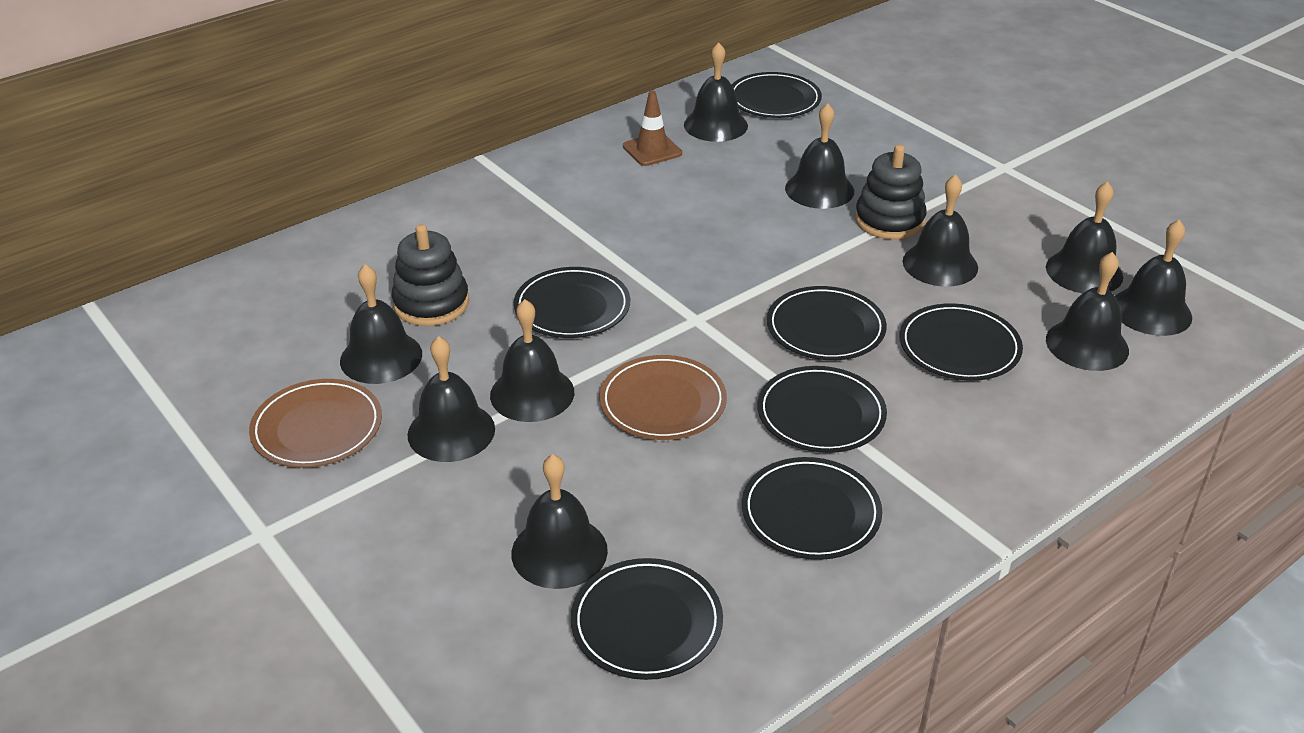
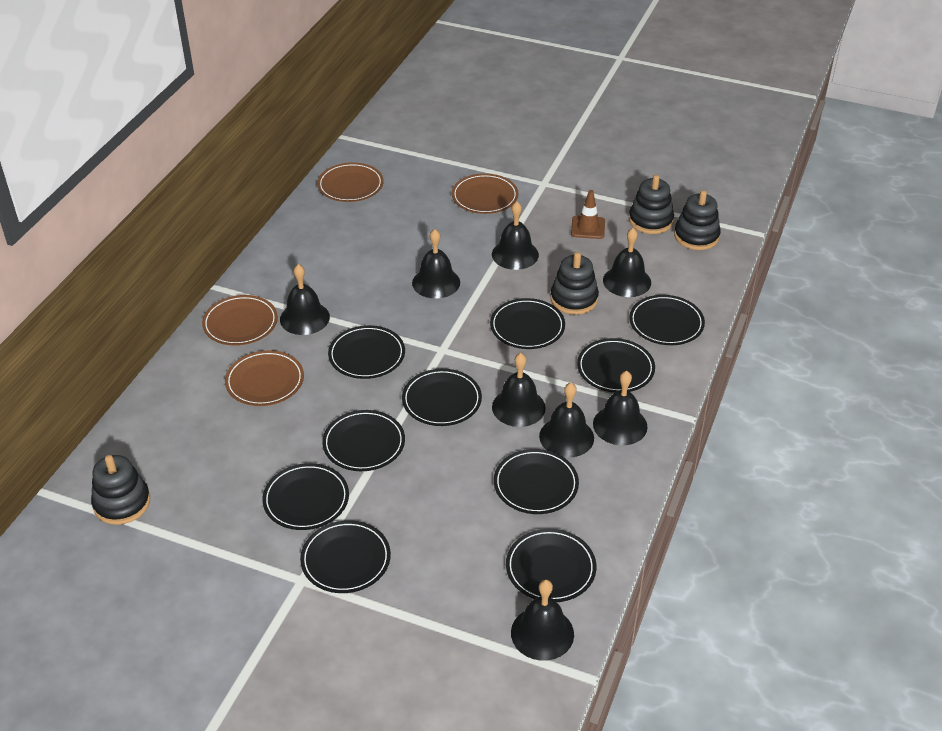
black bell: [340,264,422,384] [407,336,495,462] [490,299,574,422] [511,454,608,589] [684,42,748,142] [785,103,854,209] [902,174,978,287] [1046,181,1123,293] [1046,252,1129,371] [1115,219,1192,336] = 10 -> [280,264,330,335] [412,229,460,299] [492,201,539,270] [492,353,546,427] [511,580,574,661] [539,383,594,458] [593,371,648,445] [603,228,651,297] = 8
black plate: [514,267,630,338] [571,558,723,680] [732,72,822,118] [742,457,882,560] [757,366,887,453] [767,286,887,360] [899,303,1023,381] = 7 -> [262,463,349,530] [300,520,391,593] [322,410,405,471] [328,325,405,379] [402,369,482,426] [490,298,565,349] [494,449,579,514] [506,529,596,602] [577,338,655,393] [629,295,705,345] = 10
black stacking toy: [392,224,469,326] [855,145,927,240] = 2 -> [91,455,150,525] [550,252,599,315] [629,175,674,234] [674,190,721,250] = 4
brown plate: [249,379,382,468] [599,355,727,440] = 2 -> [202,295,278,346] [225,350,304,406] [317,162,383,202] [452,173,518,214] = 4

